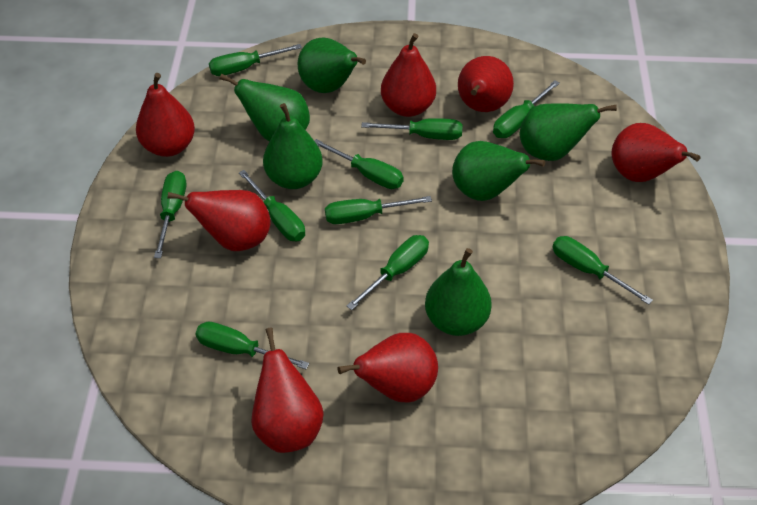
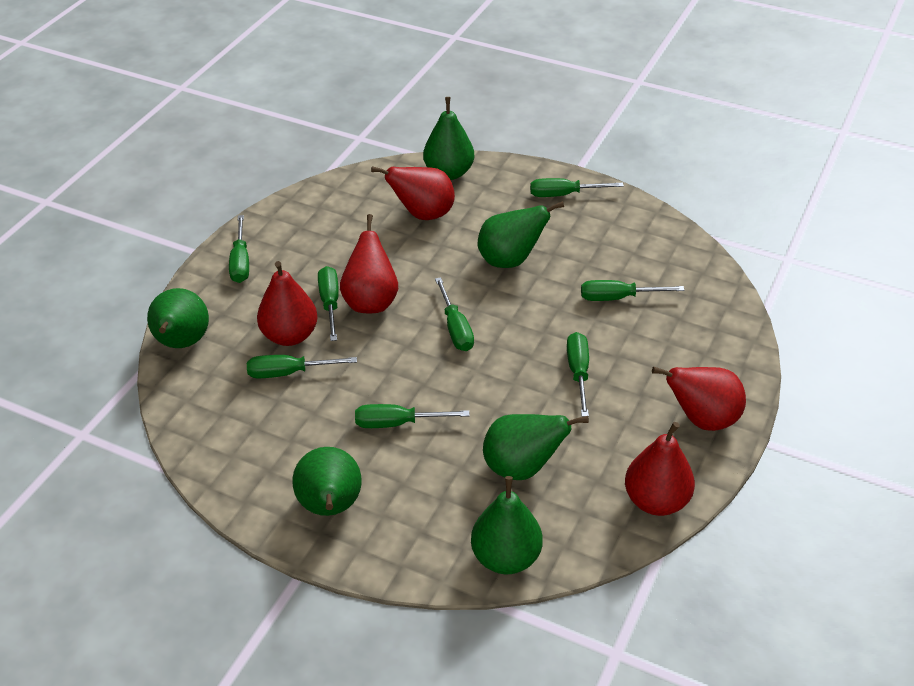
green screwdriver: [154,171,186,258] [195,322,309,369] [209,44,302,76] [239,170,305,241] [315,139,404,189] [325,196,432,224] [347,235,429,310] [361,118,463,140] [493,80,560,138] [552,236,653,305] = 10 -> [229,215,249,283] [247,355,357,378] [318,266,339,341] [355,404,470,428] [435,277,474,351] [530,178,624,197] [567,332,589,417] [581,280,685,301] = 8
red pear: [136,73,195,157] [167,190,271,251] [251,328,324,453] [337,333,438,402] [381,33,436,117] [458,56,514,112] [611,123,701,182] = 7 -> [257,261,318,346] [340,214,398,313] [371,166,455,220] [625,422,695,516] [652,367,746,431] = 5

